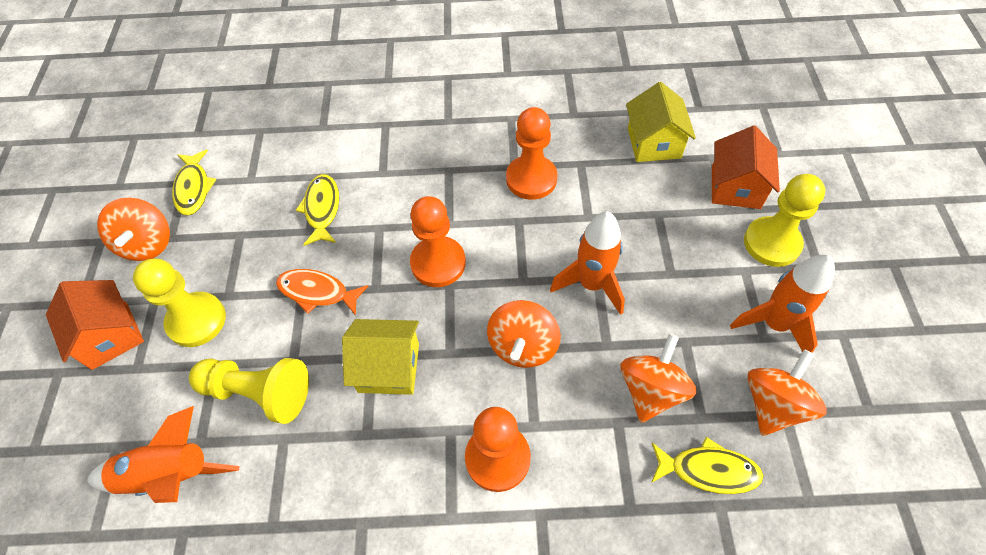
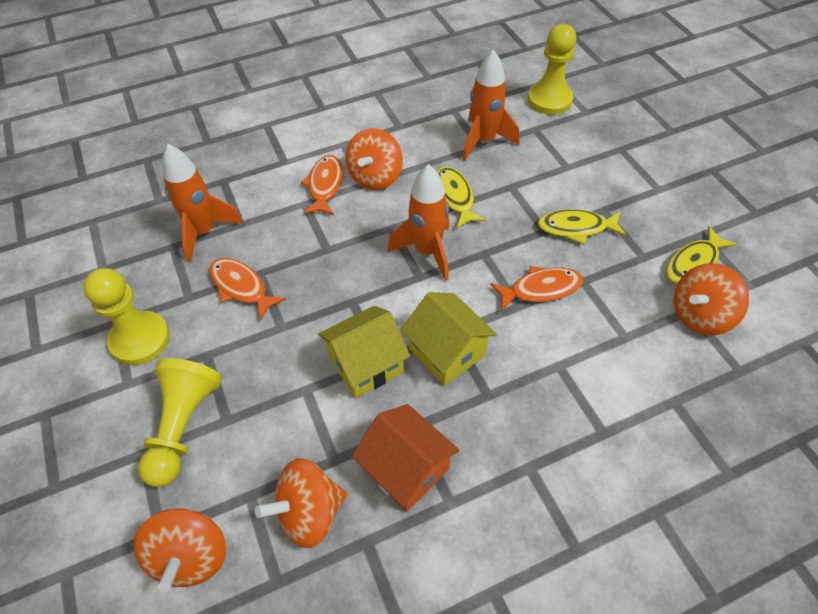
orange fish: [276,269,369,316] = 1 -> [209,258,286,321] [301,155,343,215] [490,266,583,311] = 3
orange house: [46,280,144,370] [712,126,780,209] = 2 -> [352,404,459,512] = 1
orange pawn: [410,196,466,287] [465,407,531,492] [506,107,558,200] = 3 -> none = 0

